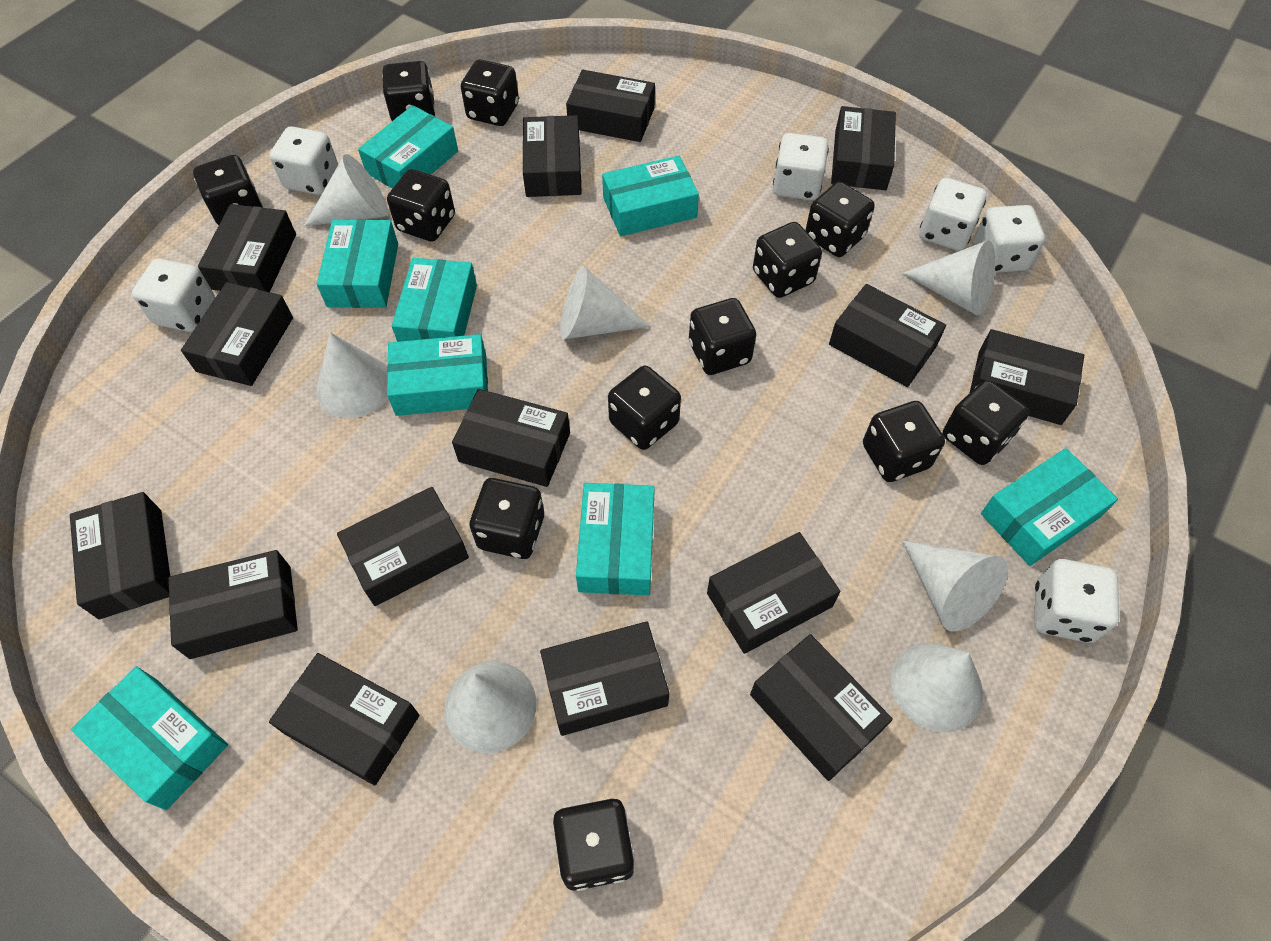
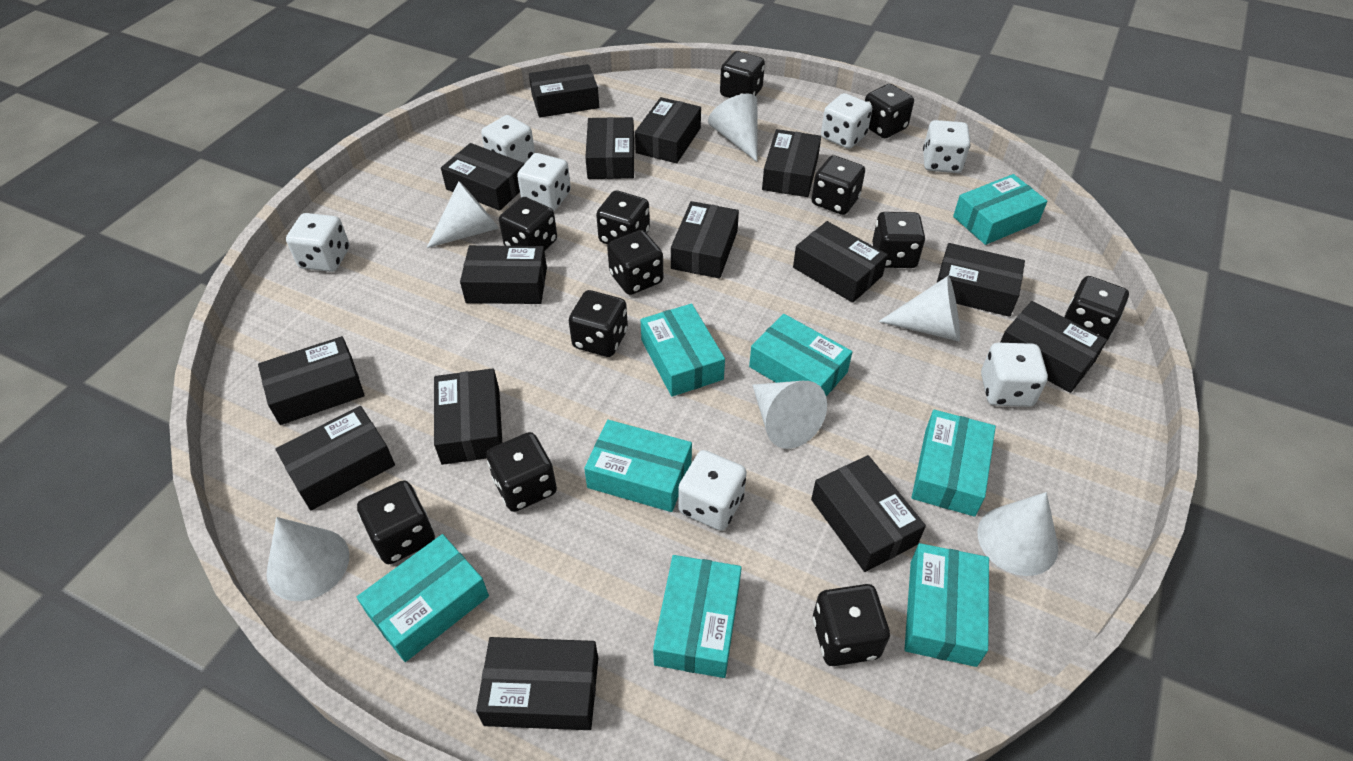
white cone: [304,154,389,226] [316,332,388,418] [444,662,536,753] [560,266,651,339] [891,643,983,732] [902,240,995,316] [902,541,1008,632] = 7 -> [267,517,349,601] [427,181,499,248] [708,93,757,162] [752,381,827,449] [879,275,960,341] [977,492,1058,576] = 6
white dice: [132,259,215,332] [270,126,338,195] [773,133,829,200] [919,178,987,251] [974,205,1045,273] [1035,559,1119,643] = 6 -> [286,213,350,272] [481,115,535,164] [517,153,571,211] [678,450,747,531] [821,93,872,149] [923,120,970,173] [981,343,1048,407] = 7

